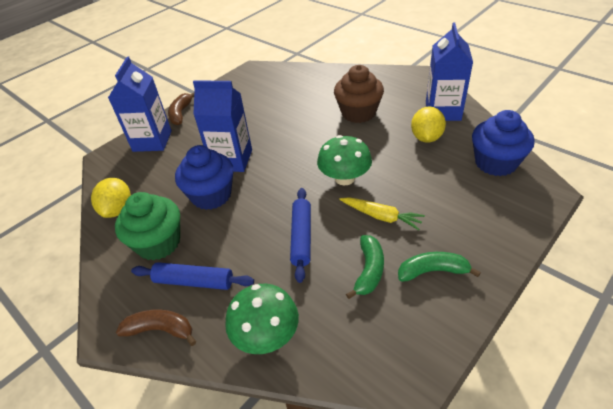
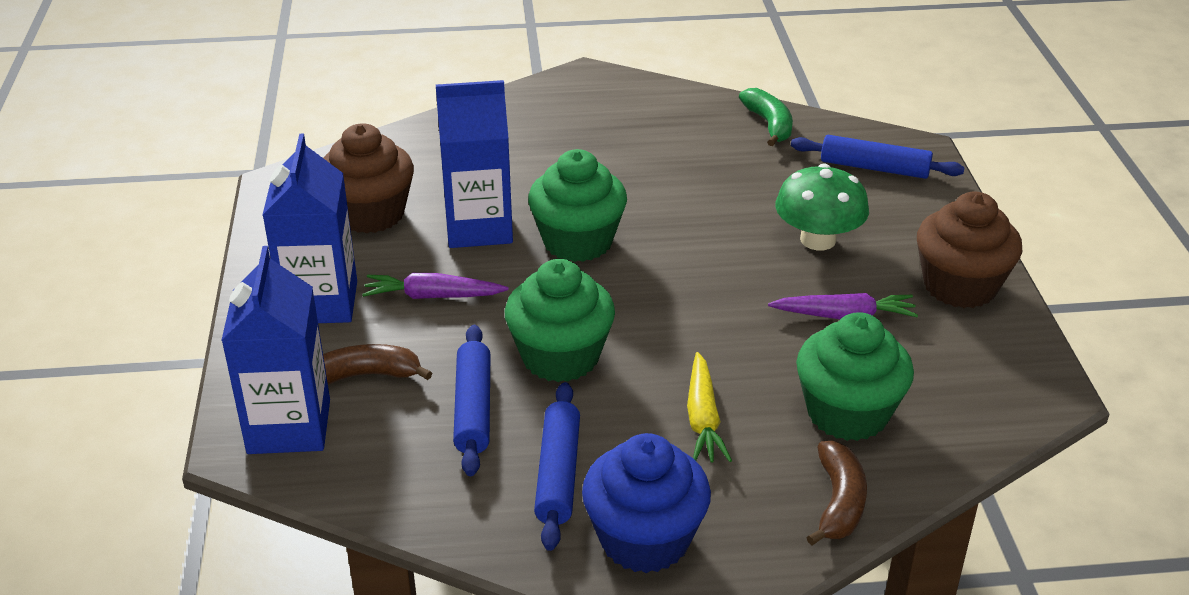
blue cupcake: [175,145,234,210] [472,110,535,176] = 2 -> [582,433,711,573] = 1
blue rolling pin: [131,262,254,290] [290,188,311,283] = 2 -> [453,325,490,476] [534,382,580,551] [791,135,965,179] = 3
brown cupcake: [334,65,384,123] = 1 -> [323,123,414,233] [917,192,1022,308] = 2
green banana: [346,235,384,299] [398,252,481,282] = 2 -> [739,88,793,146] = 1
green cupcake: [115,192,180,261] = 1 -> [505,259,615,382] [528,149,627,262] [796,312,914,441] = 3
green mushroom: [225,284,299,354] [317,135,372,185] = 2 -> [775,163,869,250] = 1
purple carrot: none = 0 -> [362,273,509,299] [768,293,918,319] = 2
yellow lemon: [91,178,131,218] [411,107,446,143] = 2 -> none = 0

